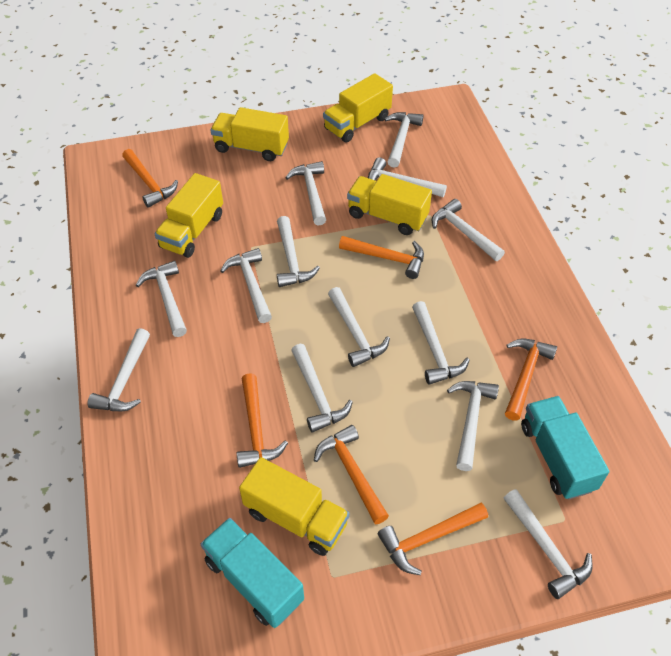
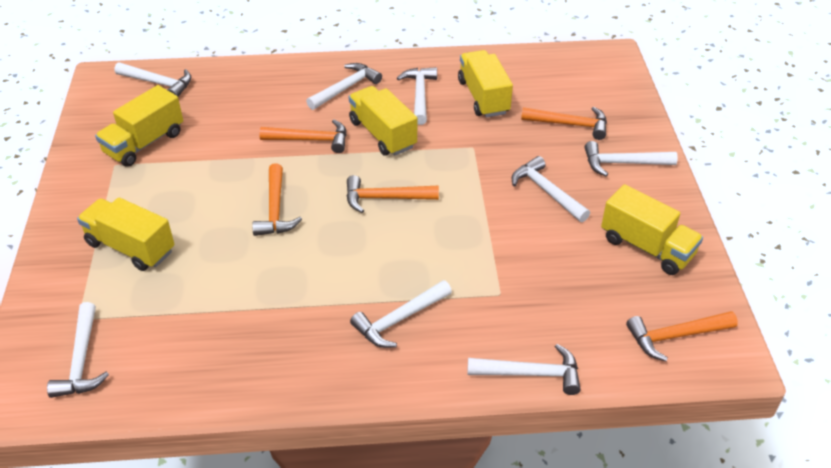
orange hammer: [122,149,178,208] [237,373,288,468] [314,425,389,524] [339,236,424,279] [378,503,488,575] [505,339,557,421] = 6 -> [252,163,302,236] [259,119,347,153] [346,175,439,213] [521,107,607,140] [626,311,738,361] = 5
turquoise truck: [201,518,304,628] [521,396,609,499] = 2 -> none = 0
white hammer: [87,328,150,411] [136,261,187,337] [220,248,272,323] [277,216,320,287] [285,161,326,225] [291,344,353,433] [328,287,390,367] [368,157,447,197] [384,112,424,168] [412,301,470,385] [432,199,505,261] [447,381,499,471] [504,489,592,599] = 13 -> [47,302,109,398] [114,62,192,97] [306,63,382,110] [350,280,452,348] [397,67,437,125] [468,344,581,395] [512,156,590,222] [584,141,678,176] = 8

